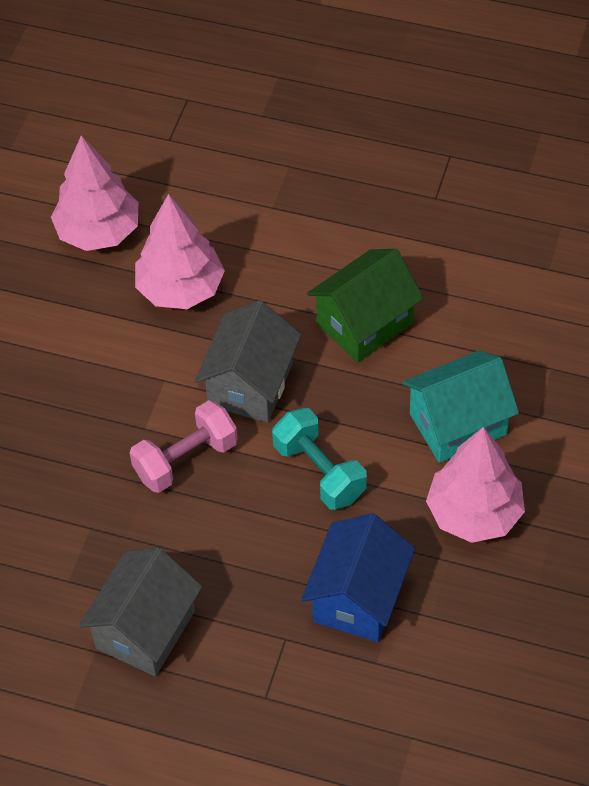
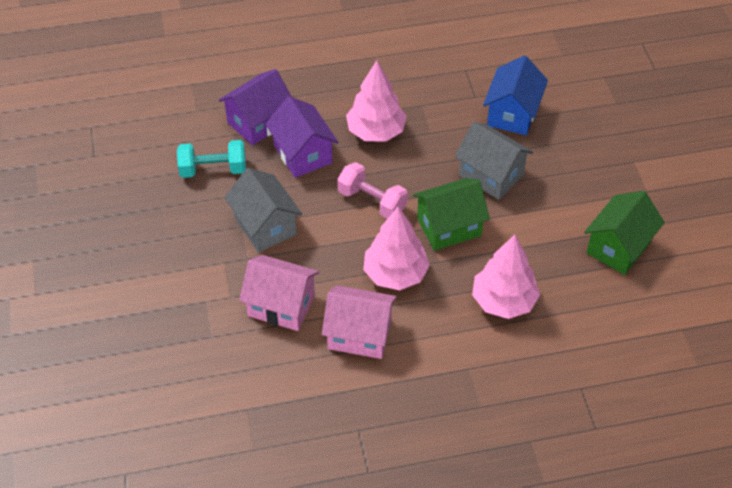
green house: [307,249,424,362] = 1 -> [413,178,490,251] [584,191,665,275] = 2
pink house: none = 0 -> [239,255,319,331] [322,285,397,359] = 2
purple house: none = 0 -> [219,69,292,145] [265,96,338,178] = 2
turquoise house: [402,351,519,463] = 1 -> none = 0

